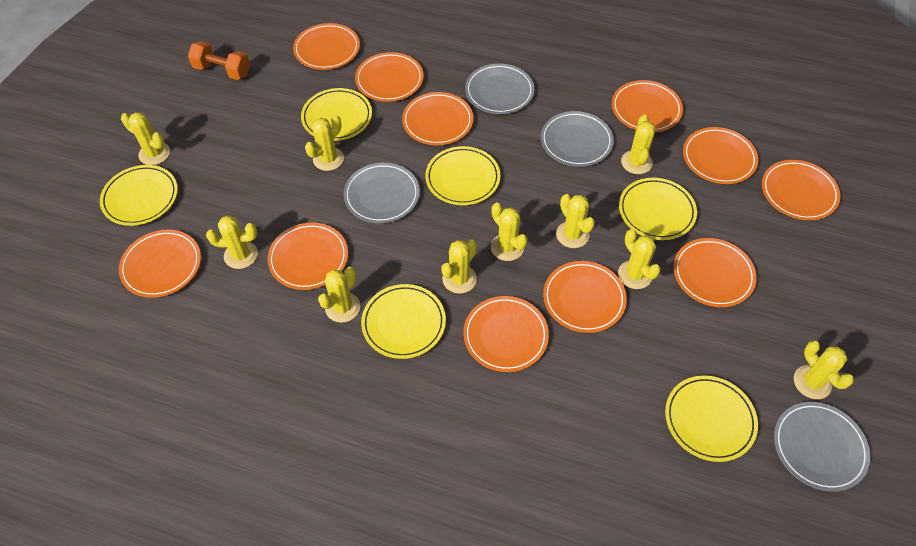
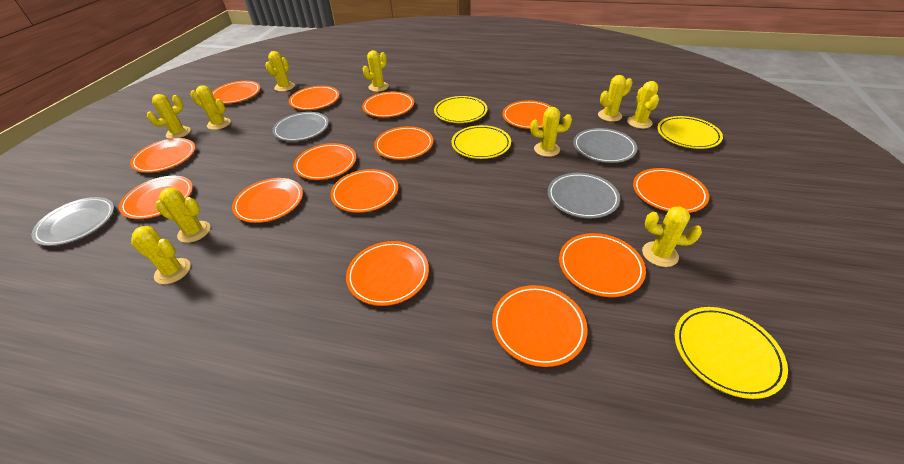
orange dumbbell: [188,41,250,80] = 1 -> none = 0
orange plate: [119,230,201,298] [267,223,348,290] [293,23,360,70] [355,52,424,102] [402,92,473,145] [463,296,549,372] [543,261,627,333] [612,80,683,132] [673,238,757,307] [683,127,758,184] [762,160,841,220] = 11 -> [119,176,193,219] [130,138,195,173] [212,81,260,104] [232,178,303,223] [289,86,340,110] [294,143,356,180] [331,169,398,213] [346,241,429,306] [362,92,414,117] [374,126,433,160] [492,285,588,367] [502,100,552,129] [559,233,646,297] [633,168,709,213] = 14
yellow plate: [100,165,178,226] [301,88,372,141] [361,284,446,359] [425,146,500,205] [619,178,697,240] [665,375,758,462] = 6 -> [434,96,487,123] [452,125,511,159] [657,116,723,149] [675,307,788,399] = 4

